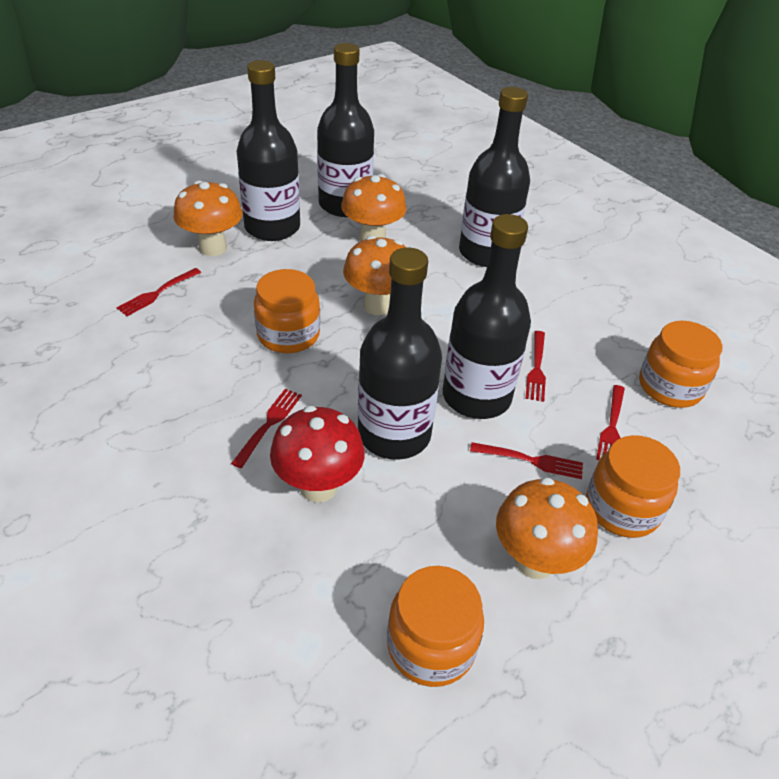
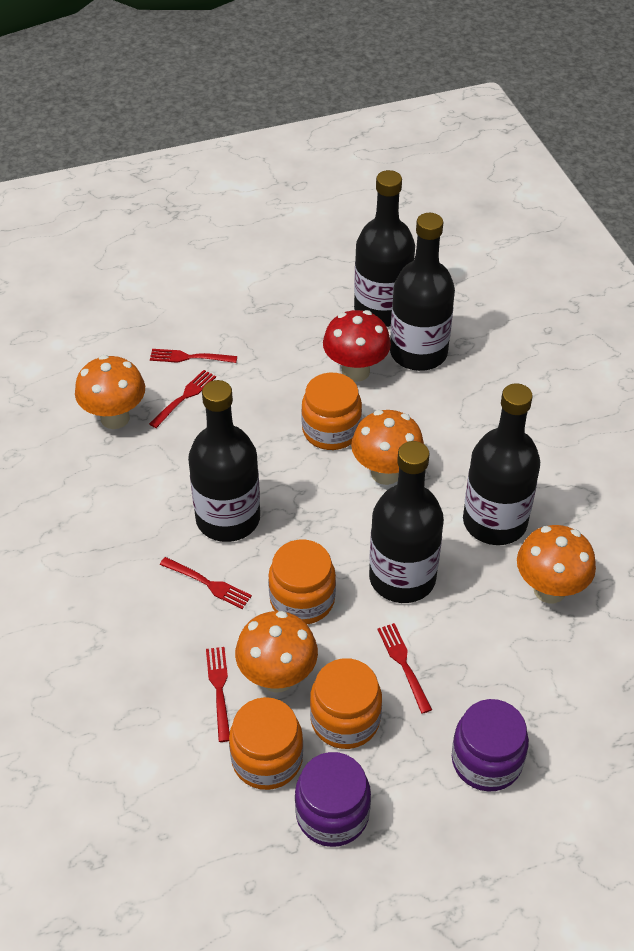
purple jar: none = 0 -> [295,752,371,847] [452,699,529,792] = 2

